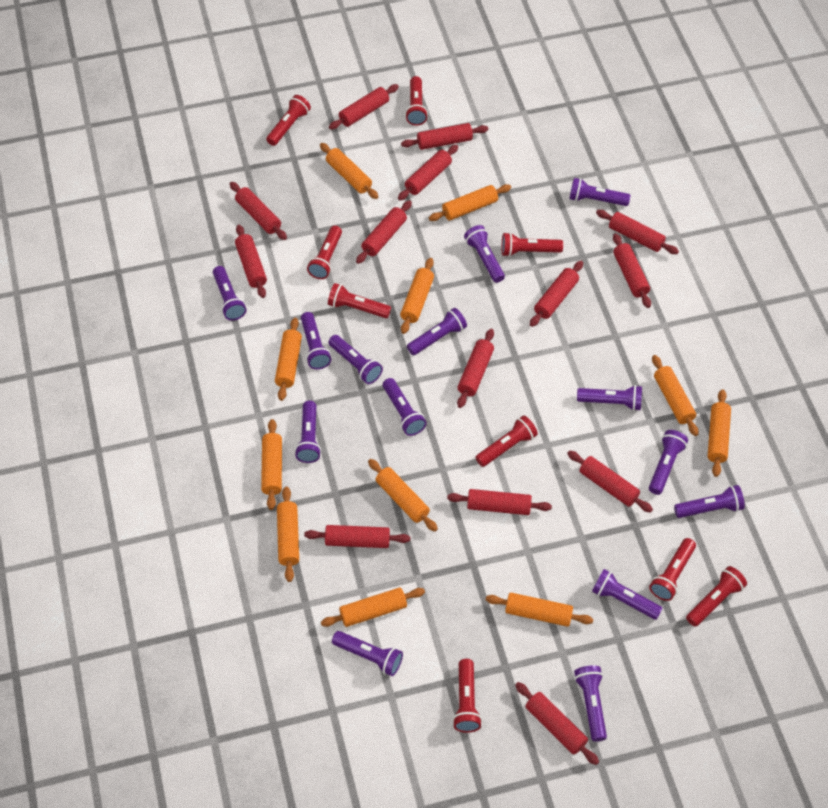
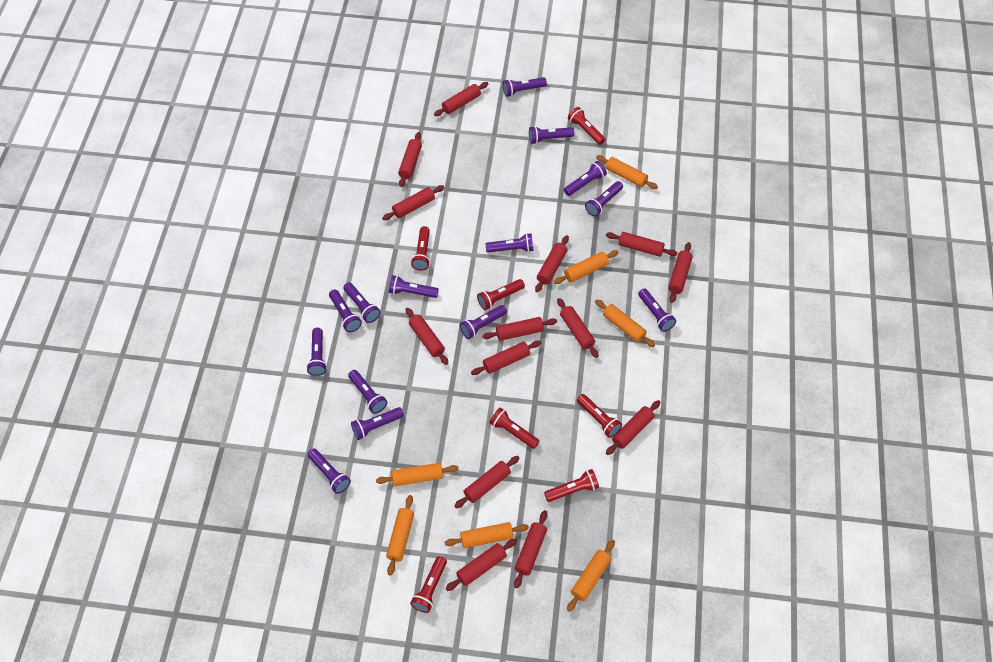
orange rolling pin: [261,419,282,510] [275,318,302,401] [277,486,299,582] [320,143,378,199] [321,587,425,627] [368,459,438,532] [400,258,434,334] [429,184,511,221] [486,593,593,627] [652,355,699,436] [707,389,731,477] = 11 -> [376,463,458,486] [386,495,414,576] [445,522,529,548] [554,250,619,284] [567,540,615,612] [595,300,655,347] [596,155,658,189] = 7
red flashlight: [266,95,311,146] [307,226,342,279] [328,283,391,318] [405,76,428,126] [453,659,482,733] [475,415,538,467] [501,232,563,257] [649,538,696,601] [686,566,747,627] = 9 -> [410,556,447,613] [411,226,430,270] [477,279,525,310] [489,408,540,449] [544,469,599,502] [568,107,606,145] [577,394,622,438] = 7

